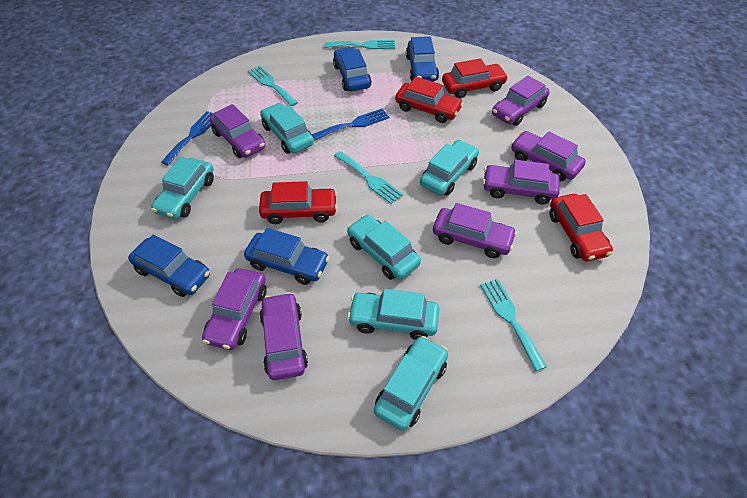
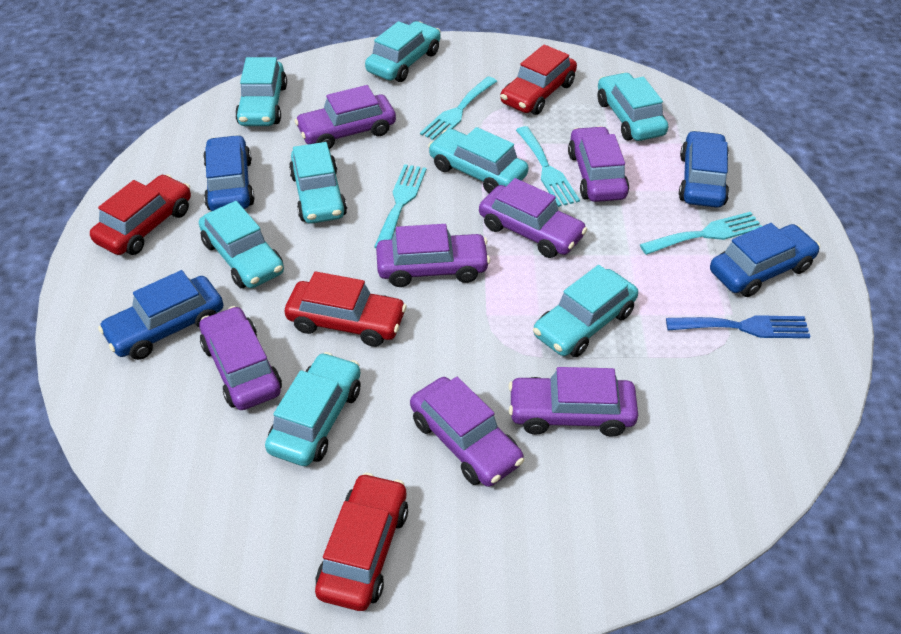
blue fork: [161,111,213,166] [312,109,389,140] = 2 -> [666,315,811,338] = 1
turquoise car: [151,157,214,219] [260,103,314,154] [347,214,421,280] [347,289,439,340] [374,336,448,431] [420,140,479,195] = 6 -> [199,201,284,288] [235,57,287,126] [265,352,360,466] [289,142,347,224] [365,21,441,82] [428,127,529,193] [533,265,638,357] [598,72,668,141] = 8

